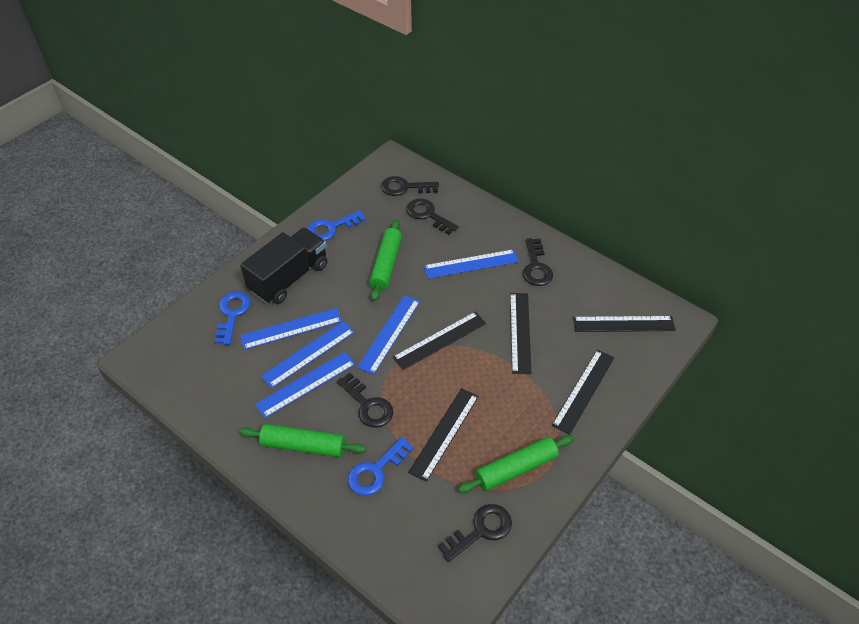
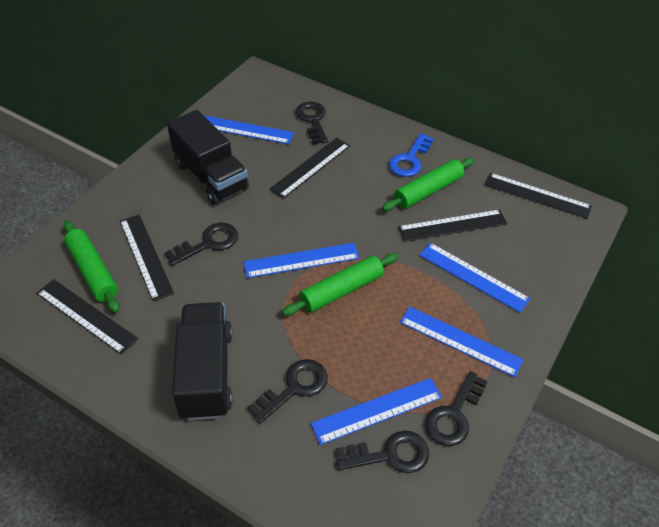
black truck: [240,228,327,304] = 1 -> [167,110,249,205] [172,302,232,421] = 2
blue key: [215,291,251,345] [307,210,366,241] [348,437,414,496] = 3 -> [389,133,434,177] = 1

